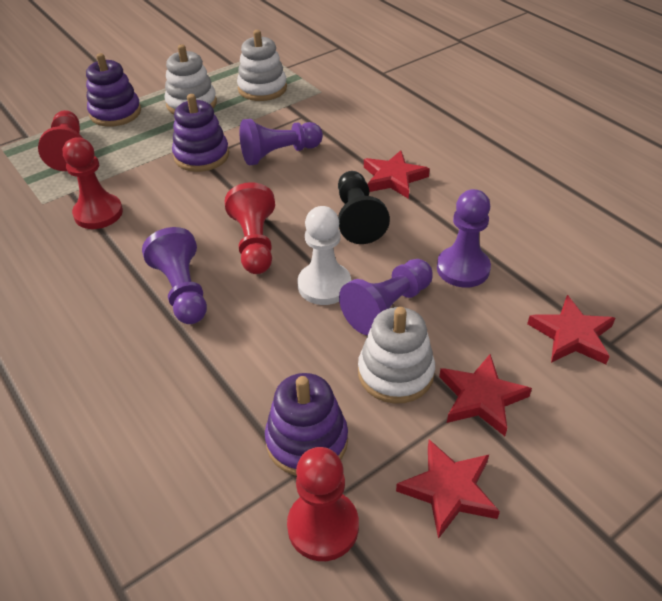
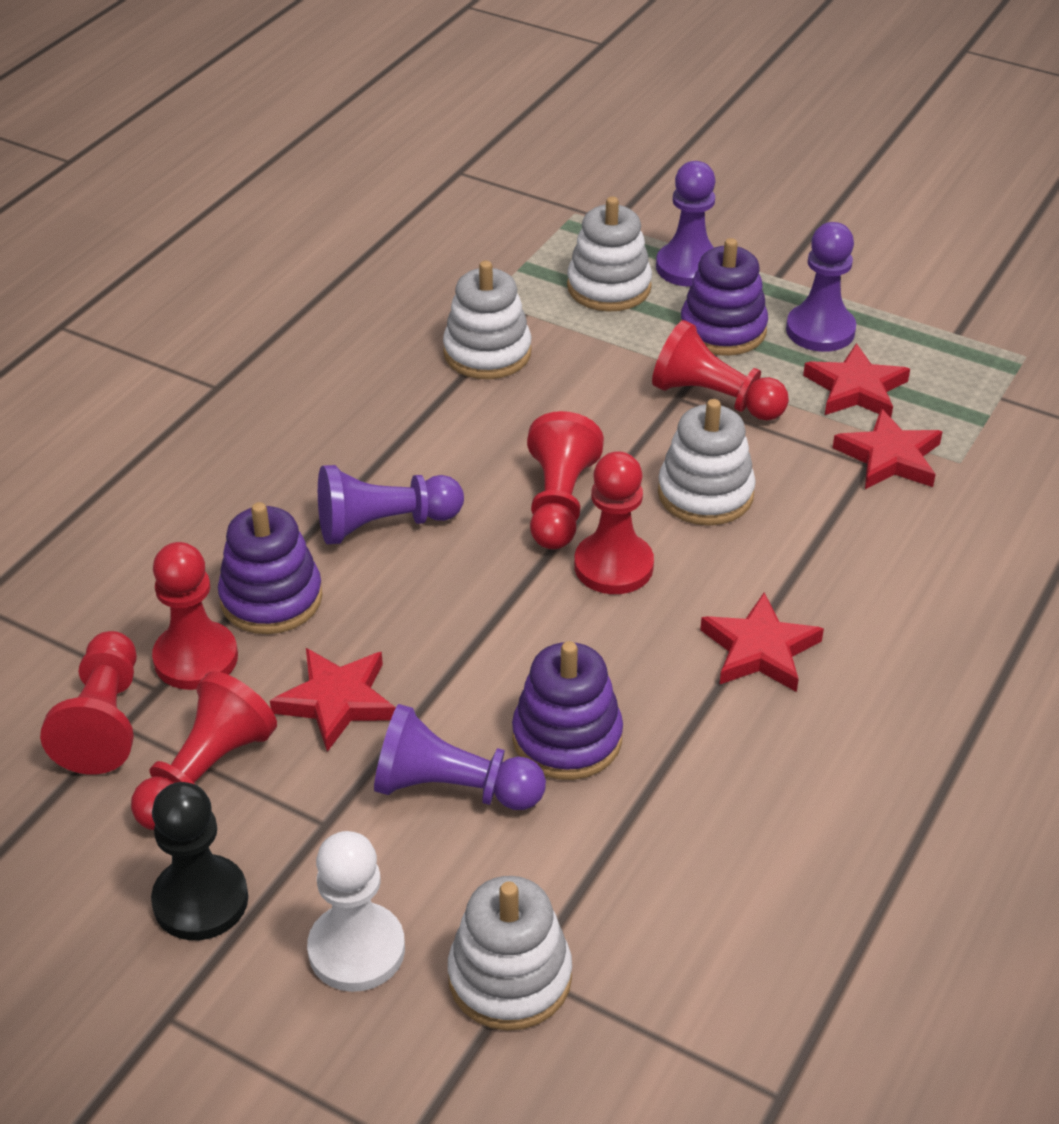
red pawn: [38,110,83,171] [63,137,123,229] [225,182,275,274] [287,447,359,561] = 4 -> [40,631,137,775] [131,671,277,830] [152,542,238,690] [527,411,604,549] [574,451,654,594] [652,320,789,421] = 6
white stacking toy: [165,44,217,114] [237,30,287,101] [358,307,435,404] = 3 -> [443,261,532,379] [448,876,572,1031] [567,196,652,312] [658,399,756,526] = 4

